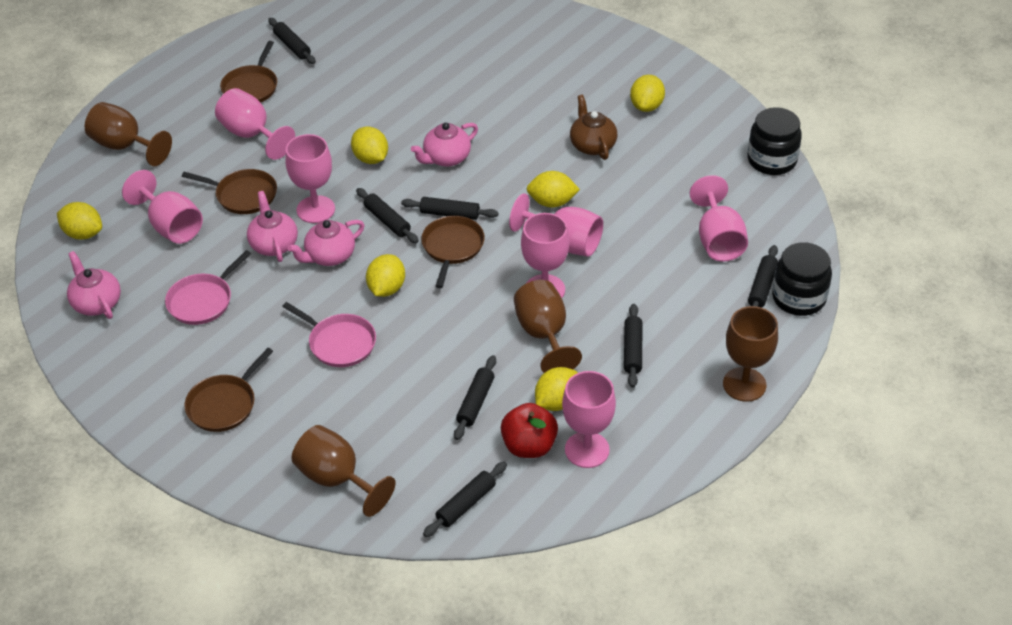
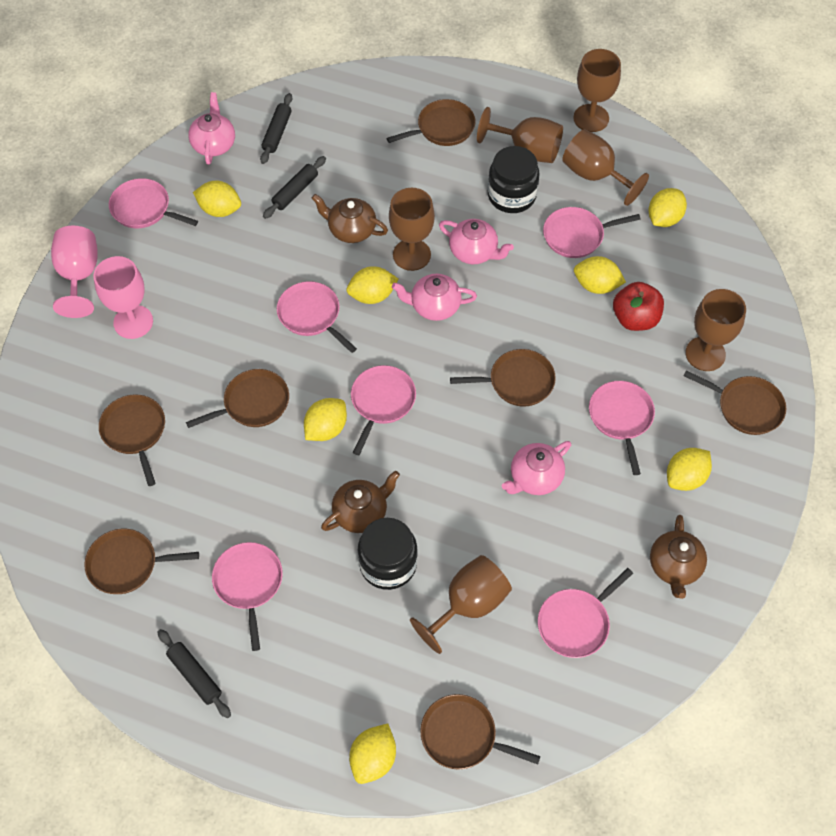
black rolling pin: [268,18,316,64] [356,188,419,243] [401,197,499,220] [423,462,507,537] [454,355,496,440] [624,304,643,388] [748,245,778,308] = 7 -> [158,629,231,718] [260,93,293,164] [263,156,326,219] = 3
brown goblet: [85,102,172,166] [291,425,396,517] [514,280,582,373] [723,306,778,402] = 4 -> [389,188,435,271] [410,555,512,654] [477,107,563,163] [562,129,649,206] [573,49,621,132] [685,289,746,371] = 6
brown pan: [182,169,277,214] [184,348,273,432] [220,41,277,103] [421,216,485,288] = 4 -> [85,529,199,594] [99,394,165,486] [186,369,289,428] [387,99,476,146] [420,694,540,769] [450,349,556,406] [684,370,786,435] = 7
brown teapot: [570,95,617,160] = 1 -> [312,194,388,243] [321,471,400,533] [650,515,707,599] = 3
pink goblet: [122,170,203,244] [215,88,295,160] [286,134,335,223] [509,193,603,257] [521,213,569,298] [562,371,616,468] [690,175,748,262] = 7 -> [51,226,98,318] [93,256,153,339] = 2
pink pan: [165,250,251,325] [282,302,376,367] = 2 -> [109,178,198,228] [212,542,283,651] [277,281,357,353] [351,365,416,455] [538,568,633,658] [543,207,641,258] [589,381,655,475] = 7
yellow lemon: [57,202,102,240] [351,127,388,164] [366,254,405,297] [527,171,580,208] [535,367,578,411] [630,75,665,112] = 6 -> [193,181,241,217] [304,398,347,441] [346,266,398,304] [349,724,396,784] [574,256,626,294] [648,188,687,227] [667,448,712,491] = 7

